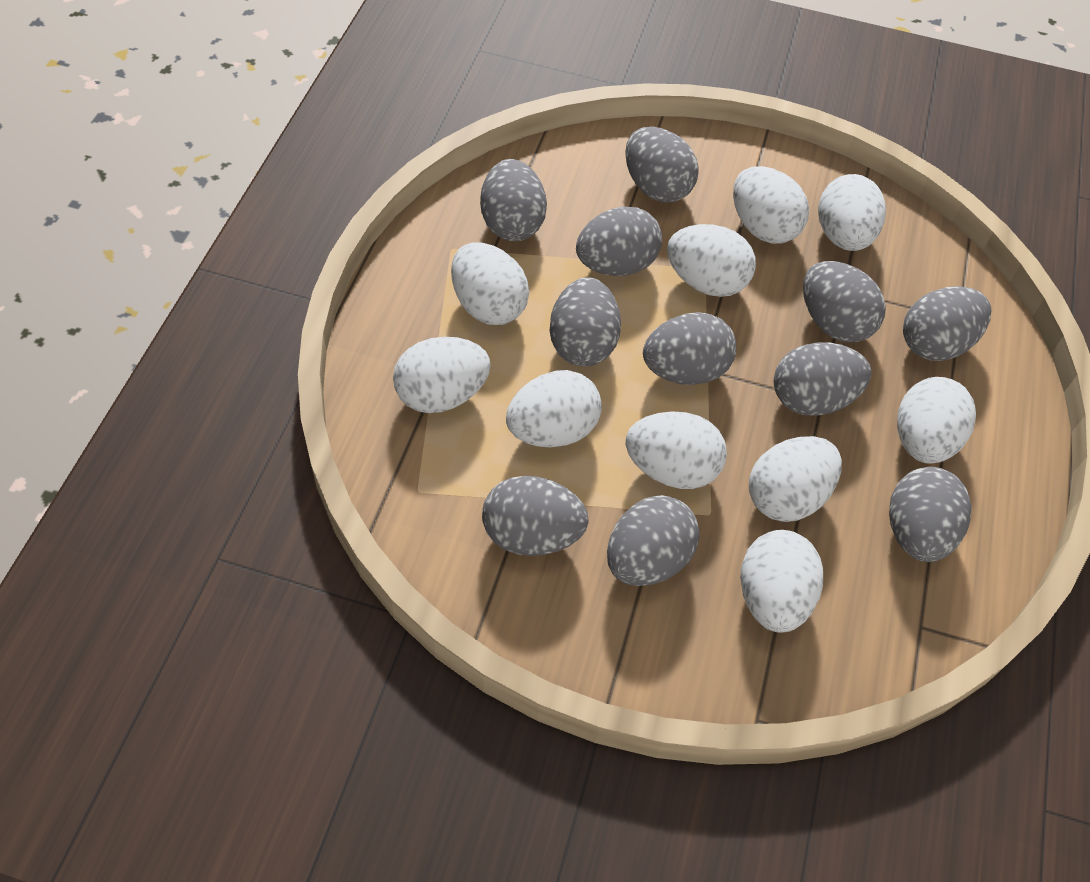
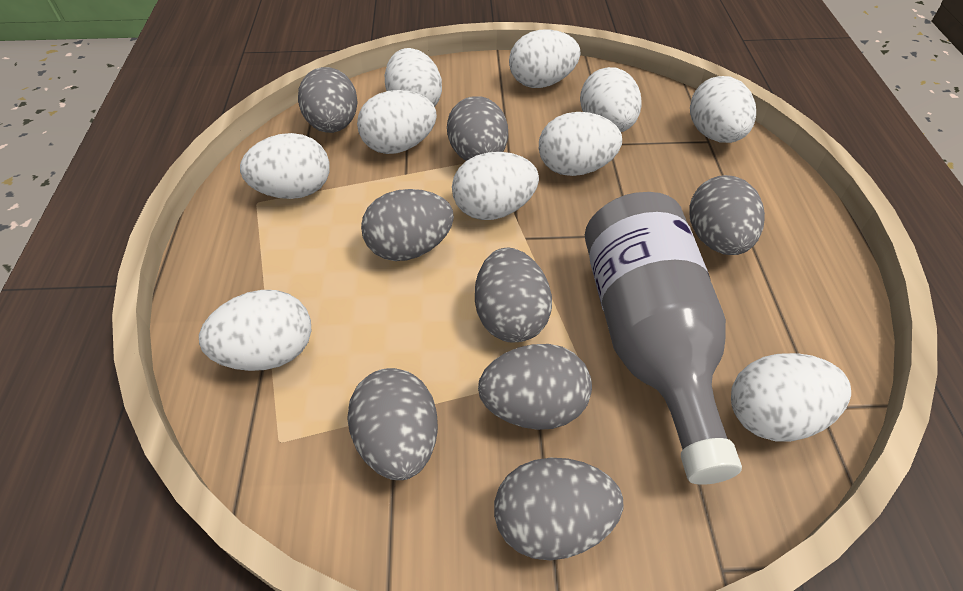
grey bottle: none = 0 -> [585,192,742,485] = 1
grey egg: [480,159,547,241] [482,476,589,556] [550,277,621,367] [576,207,662,276] [607,495,699,586] [625,127,699,203] [643,312,736,385] [774,342,872,416] [803,261,886,342] [889,467,971,562] [903,286,991,361] = 11 -> [298,67,357,133] [347,368,438,480] [361,189,454,261] [447,96,508,161] [475,248,552,343] [478,344,592,430] [494,458,624,560] [689,175,765,255] = 8

